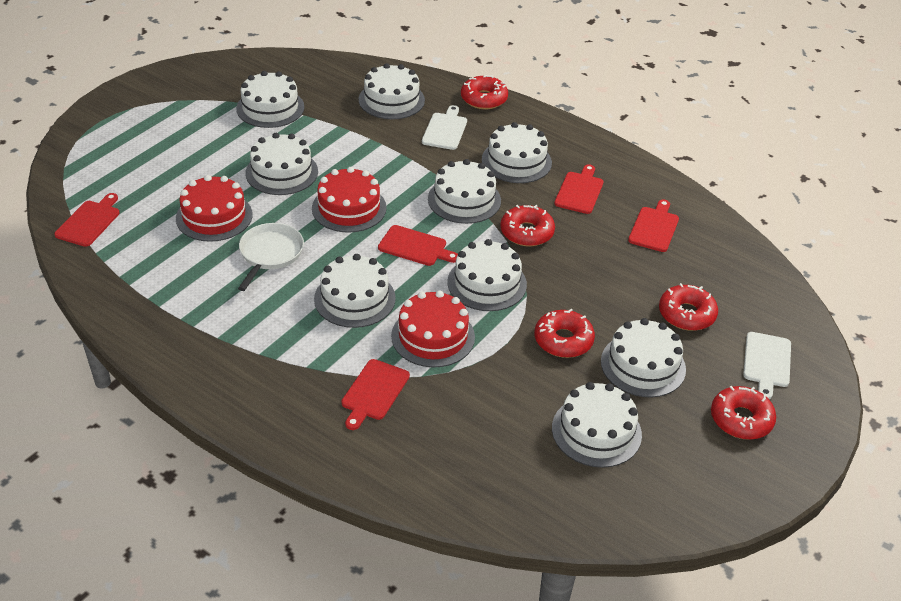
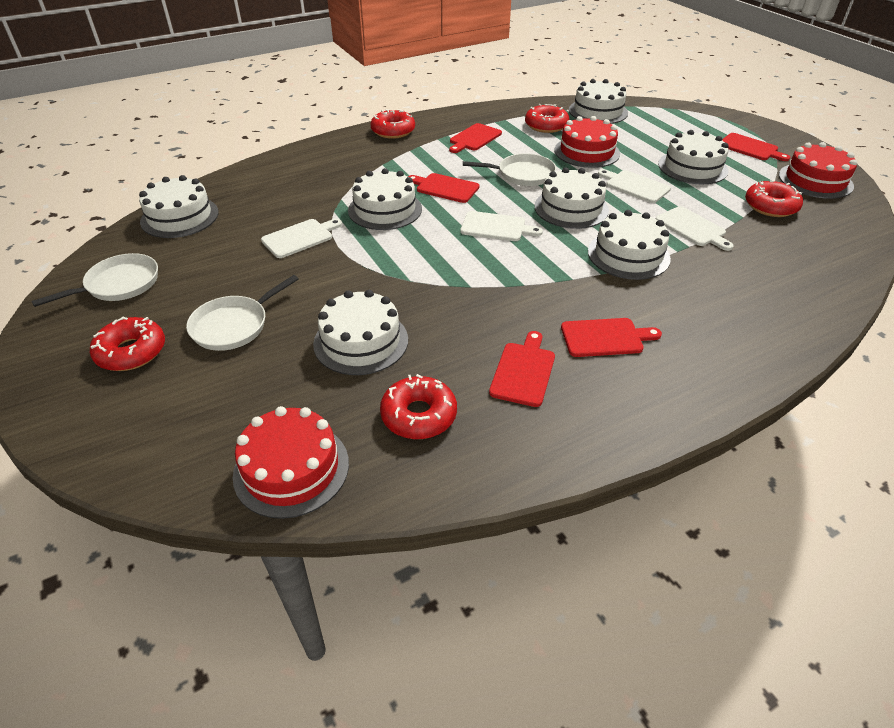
white cake: [236,71,304,128] [245,133,318,195] [314,254,396,328] [358,63,425,119] [428,159,501,224] [447,239,527,311] [482,122,552,183] [552,382,642,468] [601,318,686,398] = 9 -> [139,175,219,238] [313,290,408,375] [348,168,422,230] [534,167,609,229] [569,79,628,124] [588,210,671,280] [658,130,729,184] = 7
white cutting board: [422,105,467,150] [743,332,791,399] = 2 -> [261,219,342,258] [460,211,543,241] [598,169,671,203] [656,206,734,251] = 4
white pan: [238,223,304,291] = 1 -> [32,253,158,307] [186,275,299,351] [463,153,556,186] = 3

